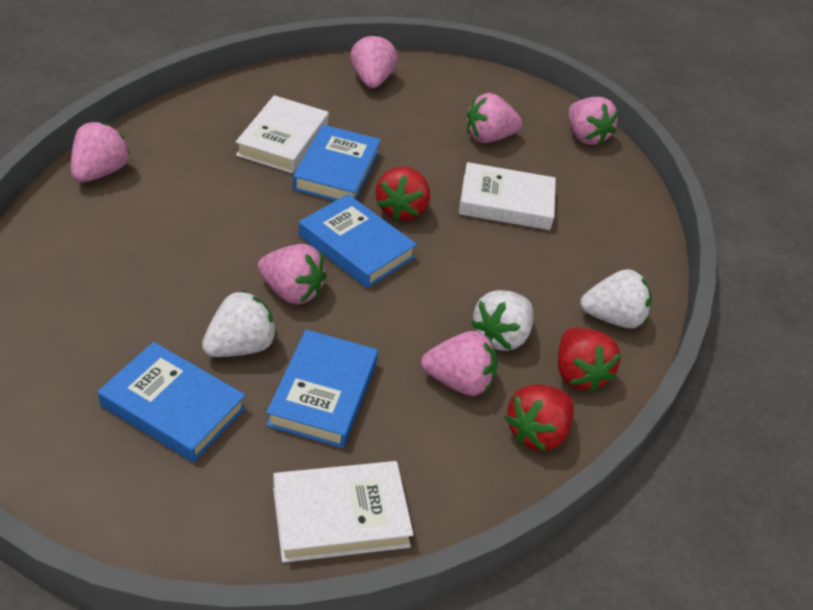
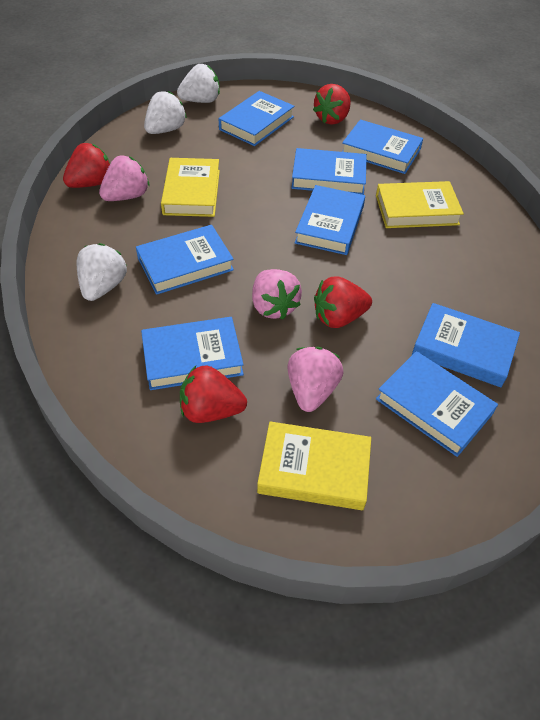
blue book: [98,342,246,463] [266,329,378,448] [293,125,381,201] [299,194,417,288] = 4 -> [136,225,234,295] [141,317,244,390] [219,91,294,146] [291,148,367,195] [295,185,365,255] [342,120,423,174] [376,351,498,457] [412,303,520,387] = 8
pink strawberry: [71,122,130,182] [258,244,327,305] [350,34,397,88] [421,331,498,396] [467,93,523,143] [568,97,619,146] = 6 -> [99,156,150,201] [252,269,302,320] [288,347,344,412] = 3
red strawberry: [376,167,430,221] [504,384,574,451] [558,328,621,393] = 3 -> [63,143,110,188] [180,365,247,423] [313,84,351,125] [314,277,372,328] = 4
white book: [236,95,329,174] [273,461,414,563] [459,162,556,230] = 3 -> none = 0
yellow book: none = 0 -> [161,158,220,217] [257,421,371,510] [376,181,464,228] = 3

